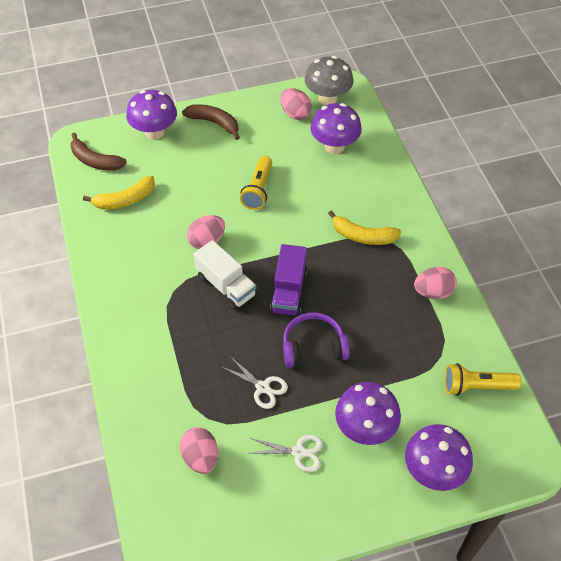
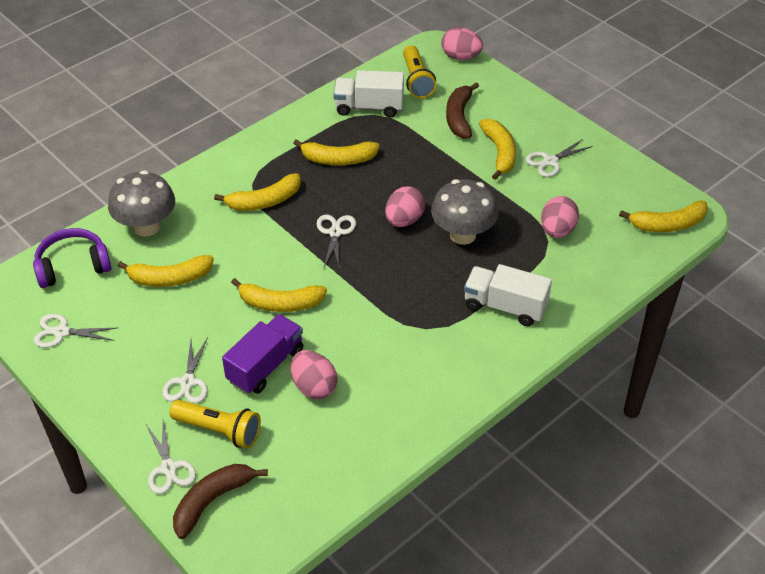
grey mushroom: [305,56,353,105] = 1 -> [108,170,175,237] [431,179,498,245] = 2
purple mushroom: [126,90,177,140] [310,103,362,154] [335,382,401,445] [405,424,473,491] = 4 -> none = 0
white scissors: [222,356,288,409] [250,435,323,472] = 2 -> [33,314,117,348] [145,420,196,494] [162,337,208,403] [317,215,356,270] [526,139,593,177] = 5
white truck: [193,240,256,310] = 1 -> [333,70,404,117] [464,264,552,326] = 2
yellow banana: [83,176,155,210] [328,210,401,245] = 2 -> [118,255,214,287] [214,173,301,211] [231,278,327,312] [293,139,380,165] [479,119,516,180] [619,201,708,232] = 6

